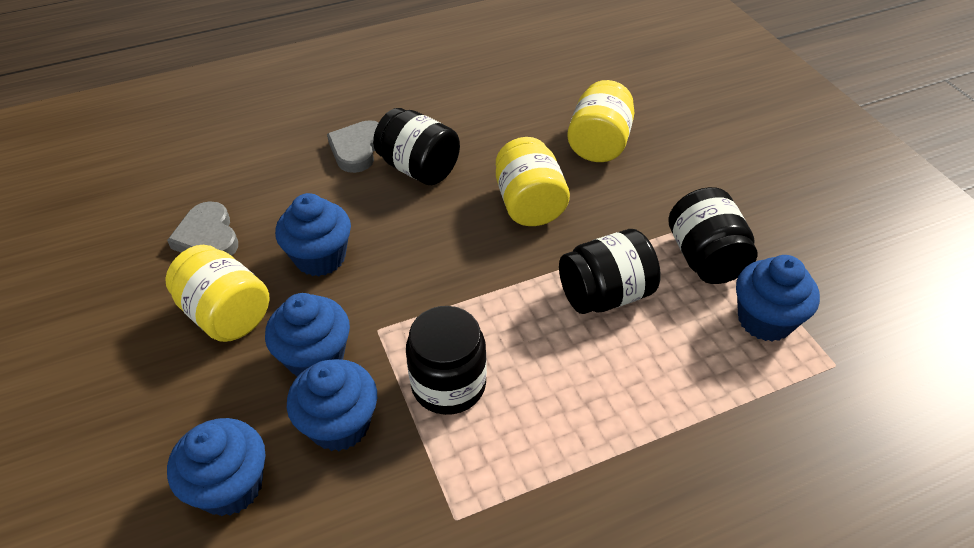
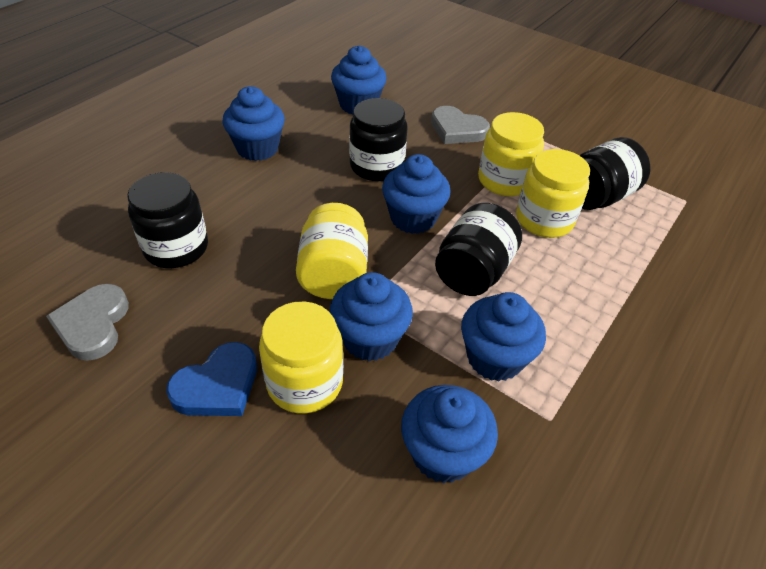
blue cupcake: [167,418,265,516] [265,293,350,377] [275,193,351,276] [287,359,377,451] [736,255,820,342] = 5 -> [223,86,285,161] [330,272,413,361] [331,45,387,115] [382,154,450,234] [401,385,498,483] [461,292,546,382] = 6
blue heart: none = 0 -> [166,342,257,416] = 1
yellow jar: [165,245,270,342] [496,137,570,226] [567,80,634,162] = 3 -> [259,301,343,413] [296,203,368,299] [478,112,544,196] [516,149,590,238] = 4

